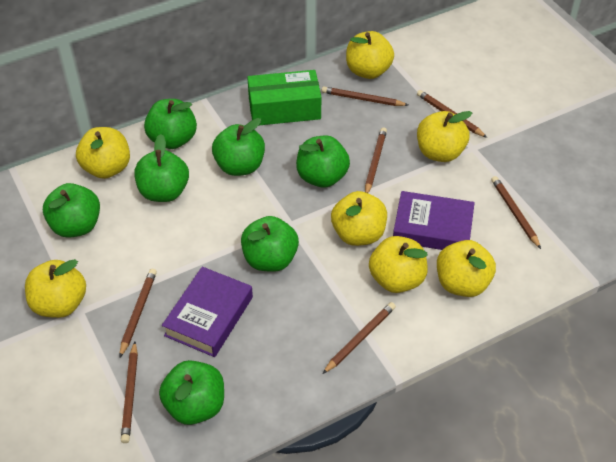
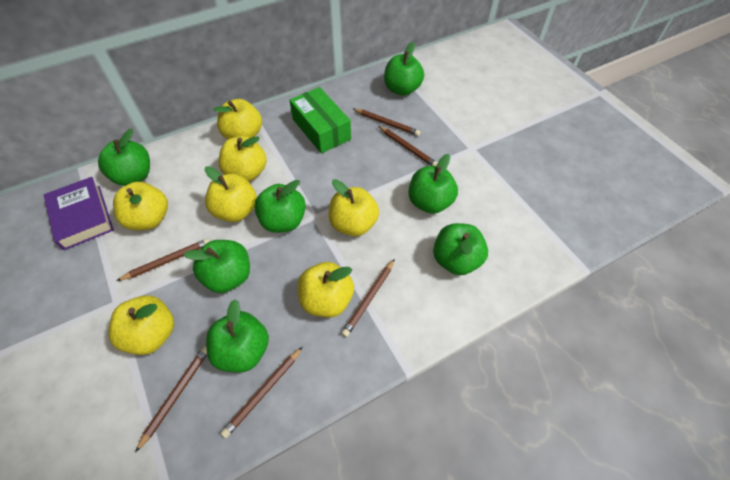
brown pencil: [119,269,157,358] [121,341,138,443] [322,86,408,106] [322,302,396,374] [365,127,387,193] [417,90,487,138] [491,176,541,249] = 7 -> [116,238,210,281] [135,346,207,453] [221,346,303,438] [341,259,395,337] [353,109,420,136] [379,126,437,166] = 6
purple book: [162,267,253,357] [393,191,475,250] = 2 -> [44,177,114,250] = 1

